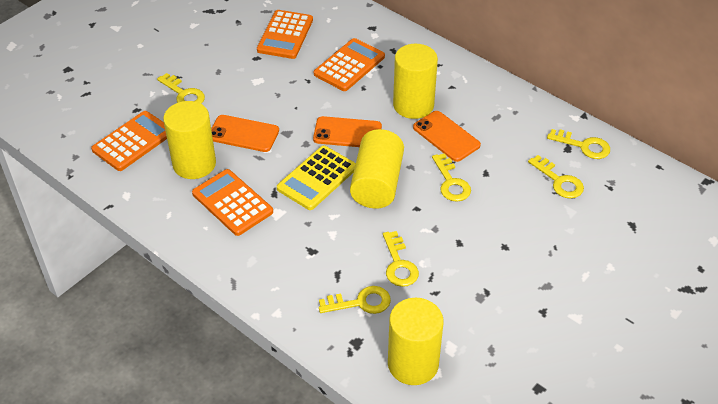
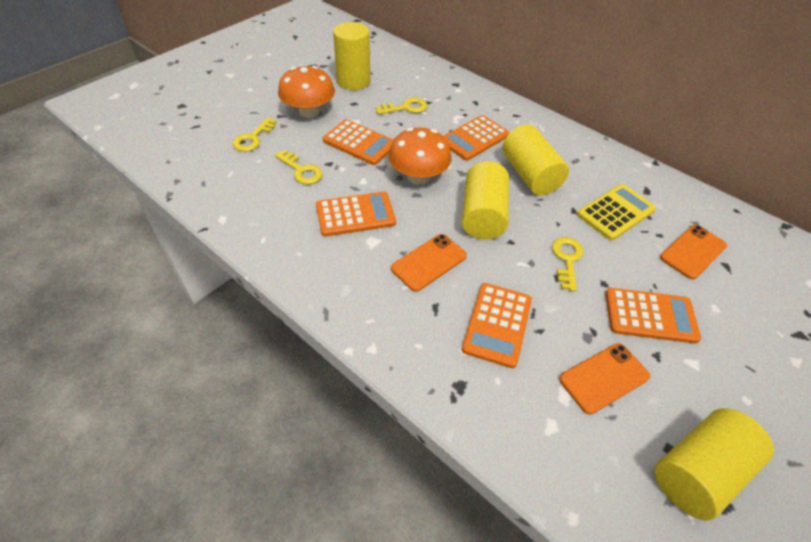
orange calculator: [91,111,167,171] [192,169,273,236] [257,10,313,59] [314,38,385,91] = 4 -> [316,192,396,237] [323,119,393,165] [443,115,509,161] [462,283,532,368] [605,288,701,344] = 5
orange mushroom: none = 0 -> [278,66,335,118] [388,127,452,184] = 2
yellow key: [157,73,205,104] [319,286,391,314] [383,231,419,287] [432,153,471,202] [528,155,584,198] [547,129,610,159] = 6 -> [233,117,277,152] [275,150,323,184] [376,98,427,115] [552,237,584,291] = 4

